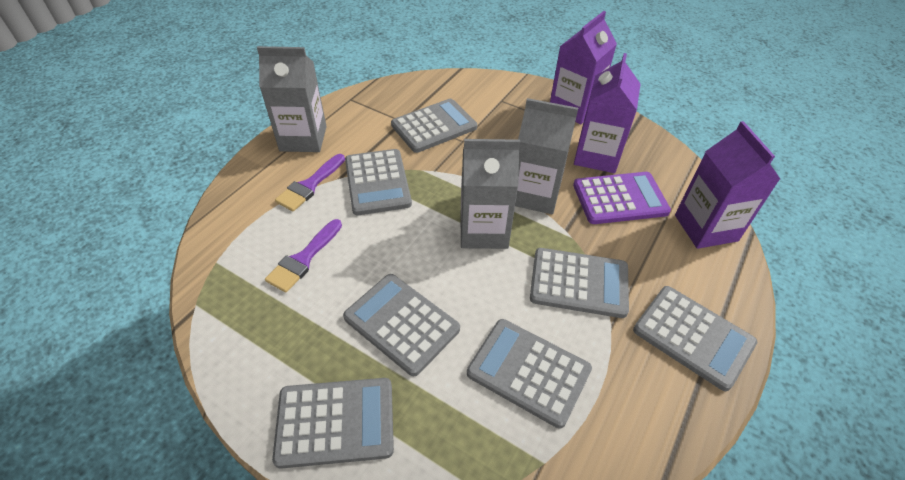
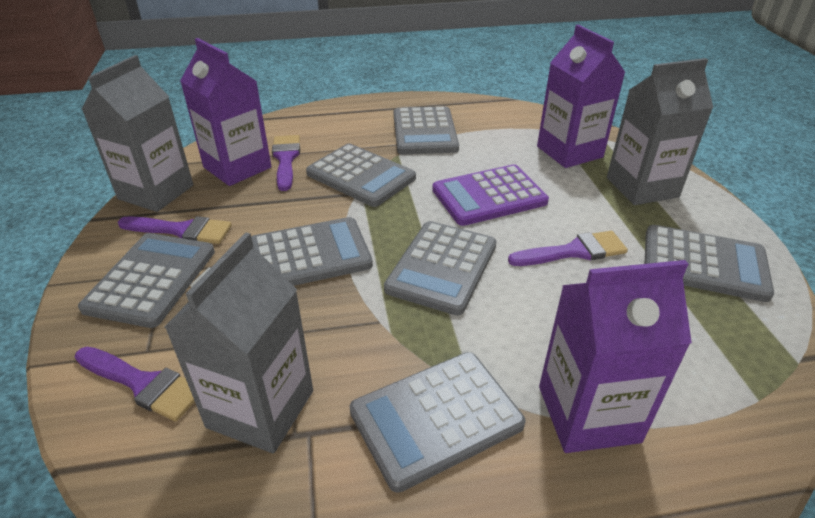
purple brush: [265,219,342,293] [275,154,345,211] = 2 -> [75,347,195,422] [118,216,232,244] [272,135,300,191] [508,231,628,266] = 4

